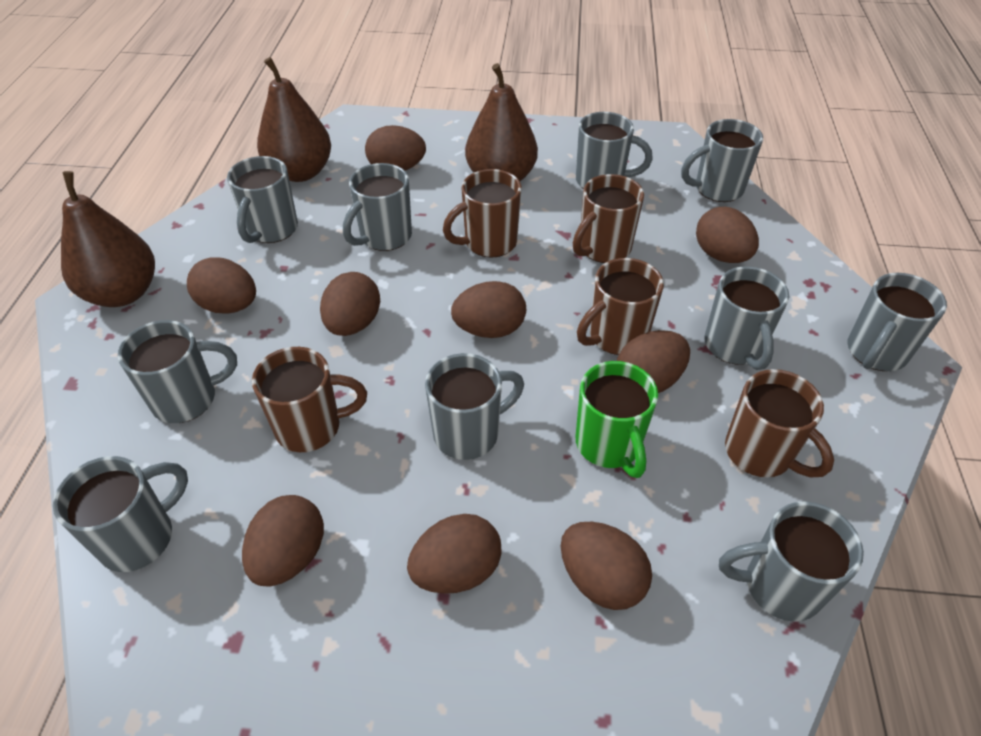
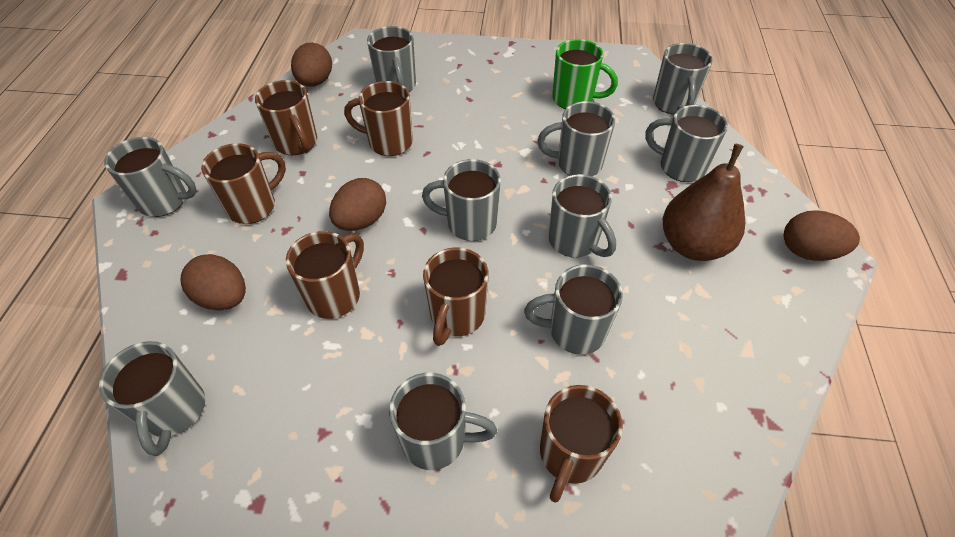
brown egg: [187,257,256,313] [242,495,324,587] [320,272,380,336] [365,125,426,171] [407,514,502,594] [451,281,526,338] [561,522,652,610] [617,330,690,393] [696,207,759,263] = 9 -> [181,254,246,311] [291,43,332,87] [329,178,386,231] [784,210,860,261] = 4
brown mug: [252,347,367,452] [443,169,522,258] [573,174,644,263] [577,258,664,355] [725,369,834,477] = 5 -> [201,143,286,224] [255,80,317,155] [286,231,364,319] [344,81,413,156] [423,247,489,346] [540,385,623,503] = 6
brown pear: [61,171,155,307] [257,57,331,182] [465,63,538,181] = 3 -> [663,144,745,261] = 1

